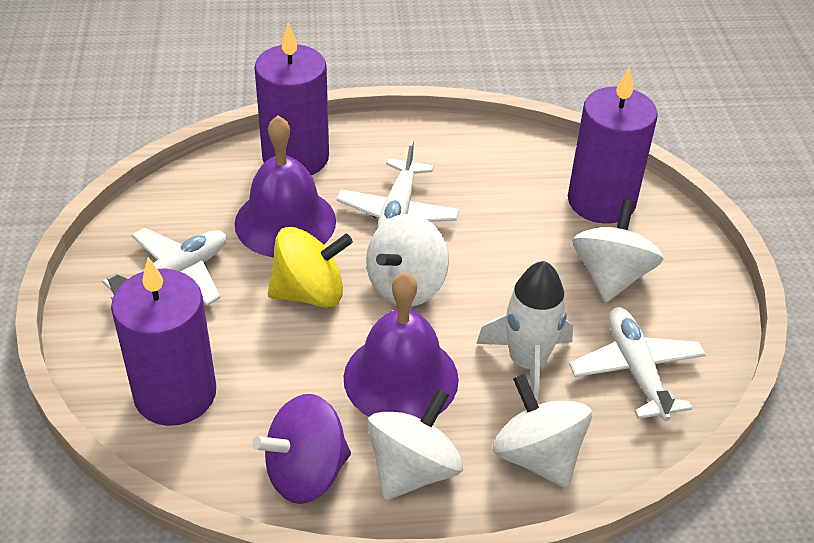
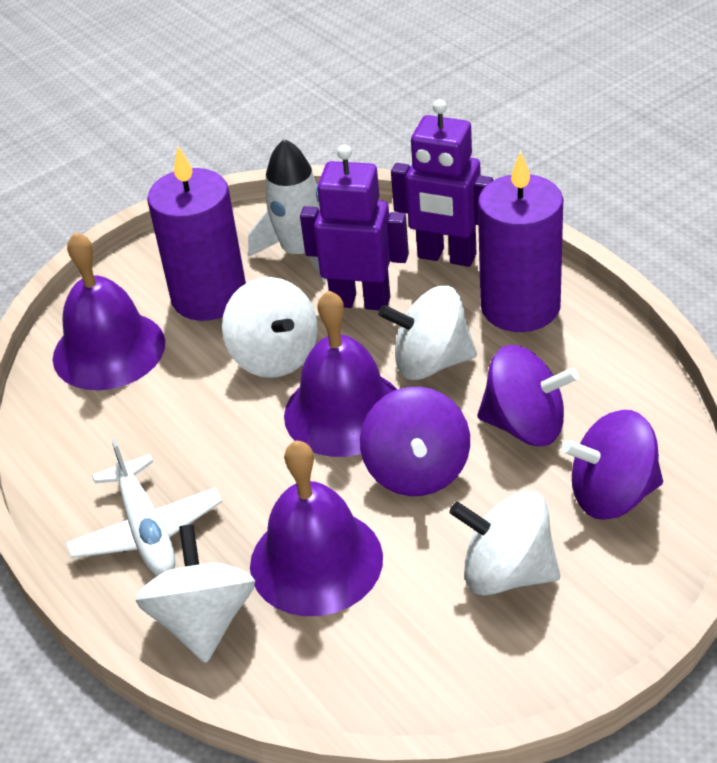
purple bell: [235,115,336,258] [343,272,459,419] = 2 -> [53,232,165,390] [250,440,383,616] [284,290,397,457] = 3
purple candle: [111,257,216,426] [254,23,329,175] [568,67,658,223] = 3 -> [147,146,246,321] [478,151,563,332] = 2
purple robot: none = 0 -> [300,145,409,310] [391,99,493,267] = 2
purple spinning top: [252,394,351,504] = 1 -> [360,387,470,496] [477,345,579,446] [562,410,663,520] = 3
white plane: [102,227,226,306] [337,140,459,229] [569,307,706,421] = 3 -> [66,438,222,576] = 1
yellow spinning top: [268,227,353,308] = 1 -> none = 0

